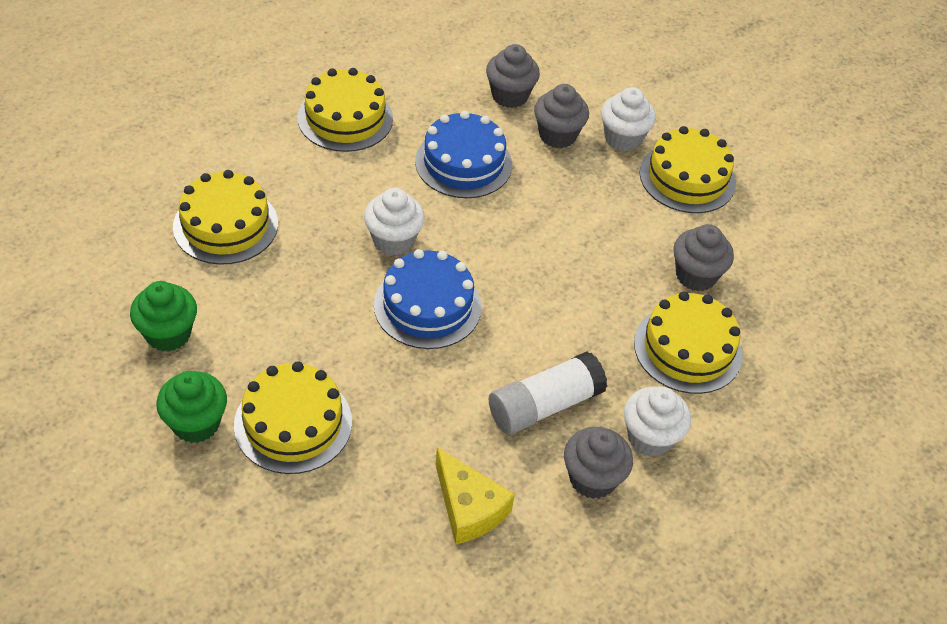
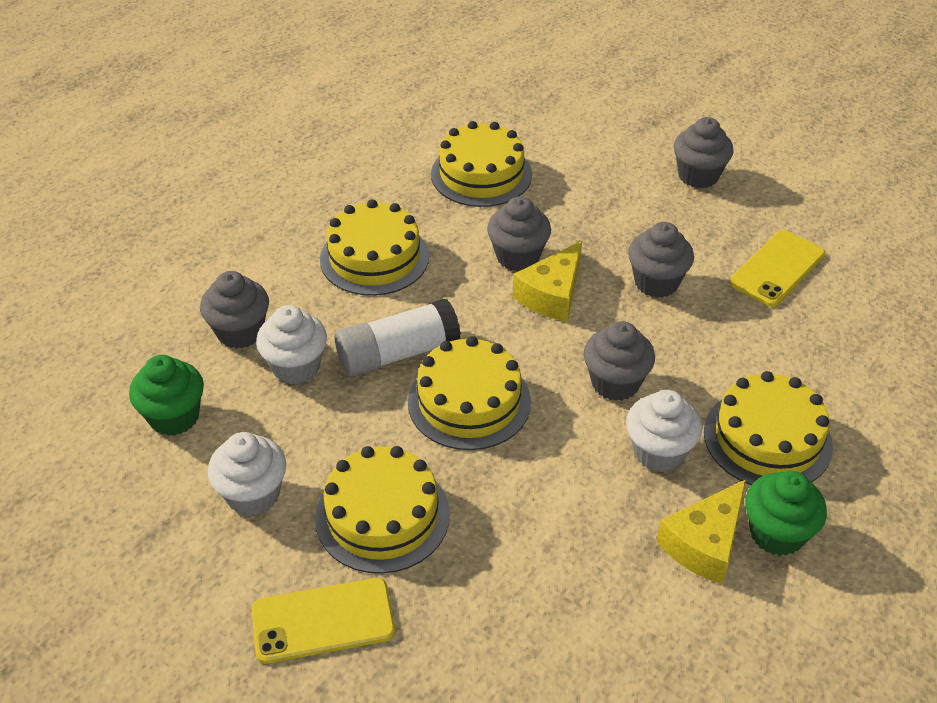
blue cake: [374,249,482,349] [415,111,512,198] = 2 -> none = 0
grey cupcake: [486,44,540,108] [534,84,589,148] [564,427,633,499] [673,224,734,291] = 4 -> [200,271,269,349] [487,197,551,271] [584,321,655,401] [628,222,694,298] [674,117,734,188] = 5
yellow cheese: [436,447,515,545] = 1 -> [513,241,582,322] [656,480,746,584] = 2
yellow phone: none = 0 -> [252,578,395,664] [729,230,825,307] = 2

